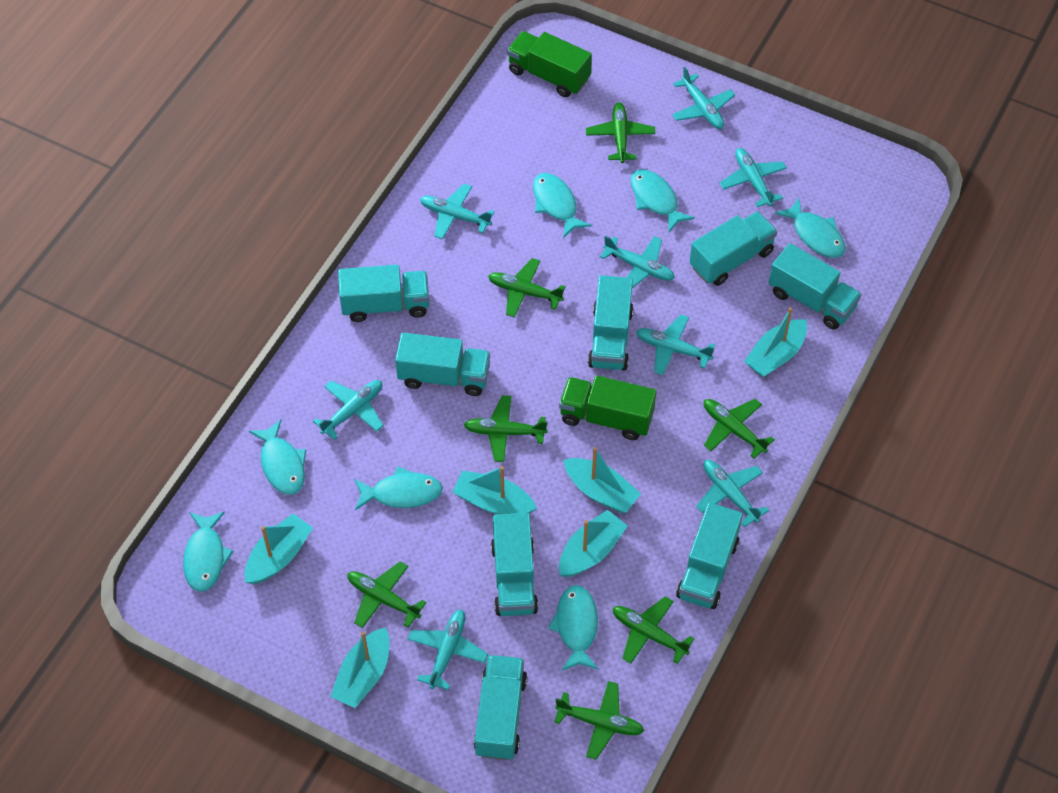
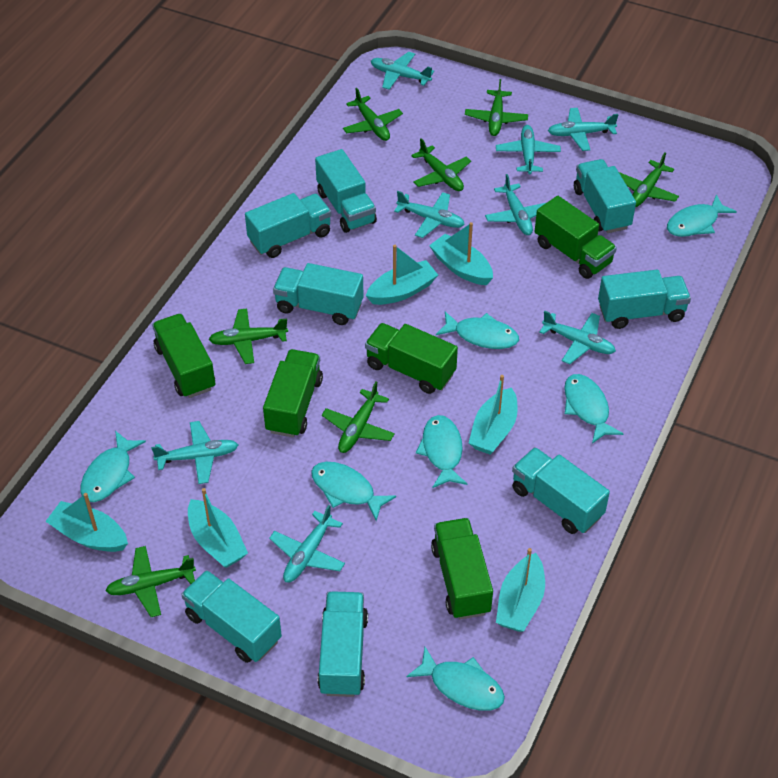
green truck: [507,31,592,97] [559,375,656,440] = 2 -> [152,314,215,398] [263,349,323,437] [365,323,458,394] [431,518,493,620] [534,196,617,279] = 5

